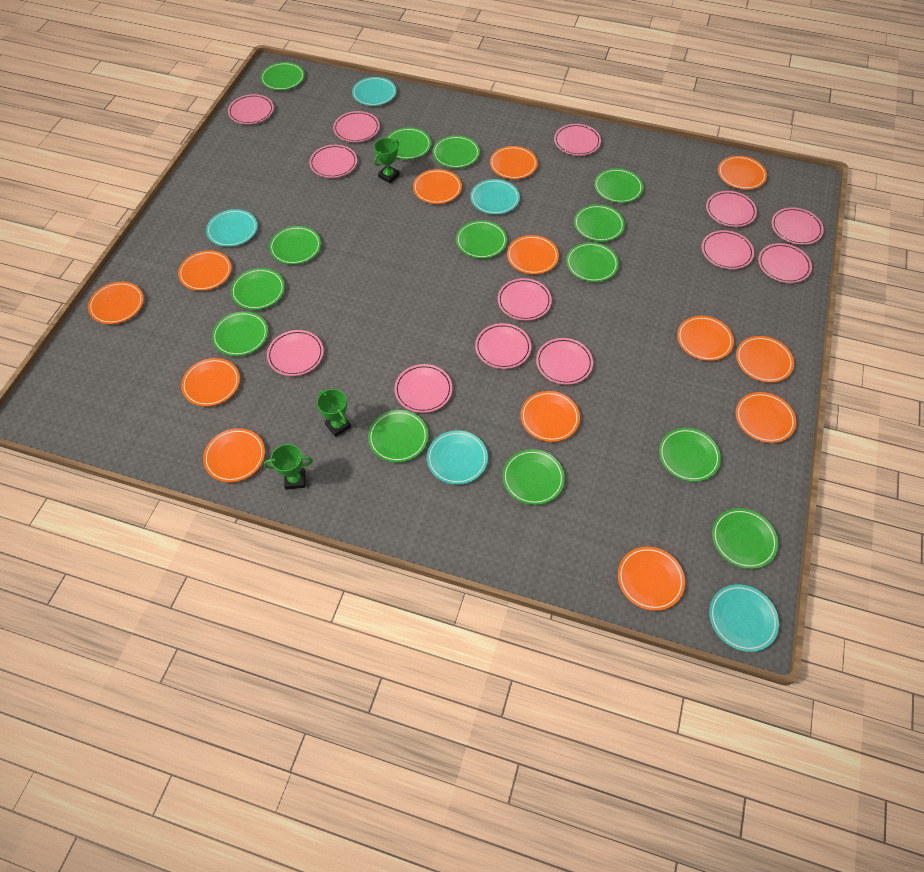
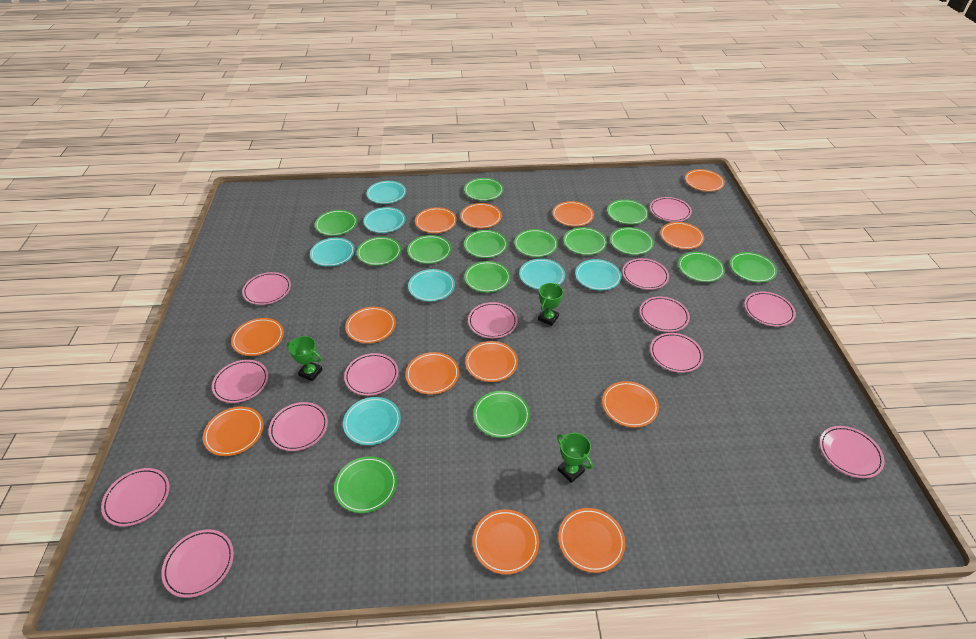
turquoise plate: [206,209,258,247] [352,77,397,106] [427,430,488,485] [470,179,520,215] [709,584,779,652] = 5 -> [310,238,355,267] [343,397,401,445] [363,207,406,233] [366,181,406,204] [408,269,455,302] [519,259,565,290] [575,259,622,291] = 7

